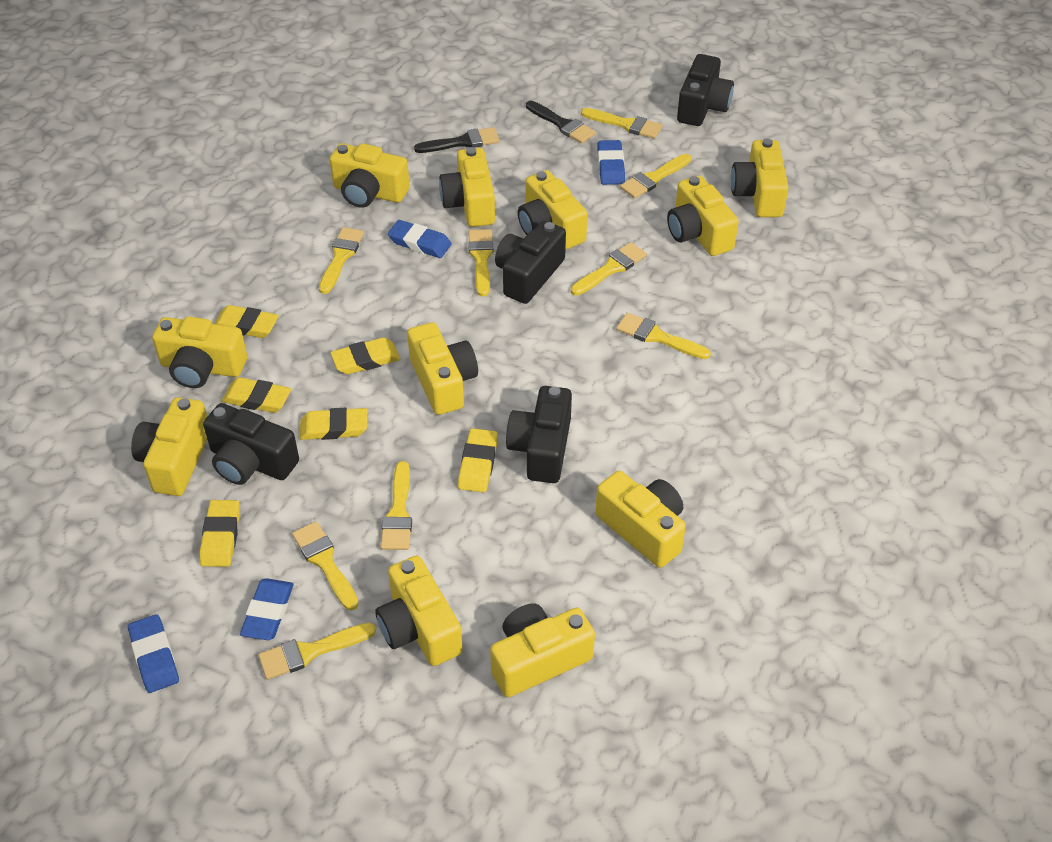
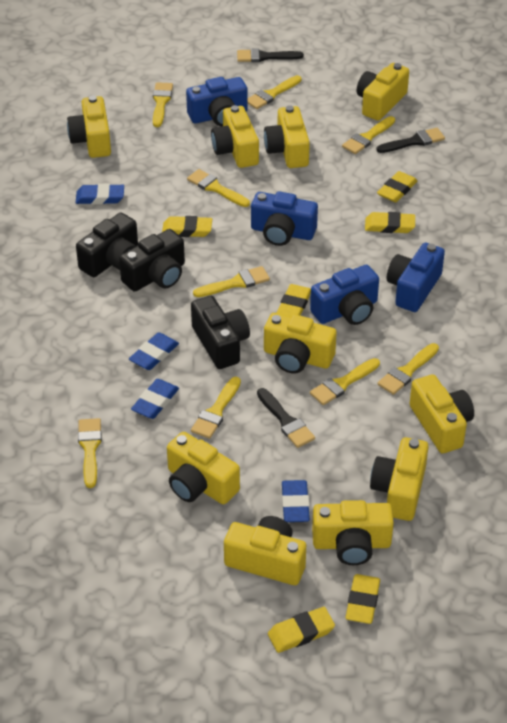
black brush: [414,127,499,153] [526,101,596,143] = 2 -> [237,48,304,62] [257,388,315,448] [376,128,445,153] = 3
black camera: [203,403,299,485] [495,221,566,304] [506,386,572,483] [677,54,734,126] = 4 -> [76,213,138,277] [119,229,185,292] [191,296,250,369] = 3
blue camera: none = 0 -> [186,77,248,127] [251,191,318,246] [310,265,379,325] [387,243,445,312] = 4
yellow camera: [131,397,207,496] [152,317,247,388] [330,143,410,208] [375,556,463,666] [407,322,478,415] [439,147,495,227] [490,604,595,697] [518,170,587,250] [595,471,686,568] [667,175,739,256] [731,138,789,217] = 11 -> [67,96,111,158] [167,432,240,504] [211,105,259,168] [224,516,306,585] [264,105,310,168] [264,313,337,374] [312,500,394,565] [357,63,409,121] [370,437,429,521] [410,374,474,453] = 10

